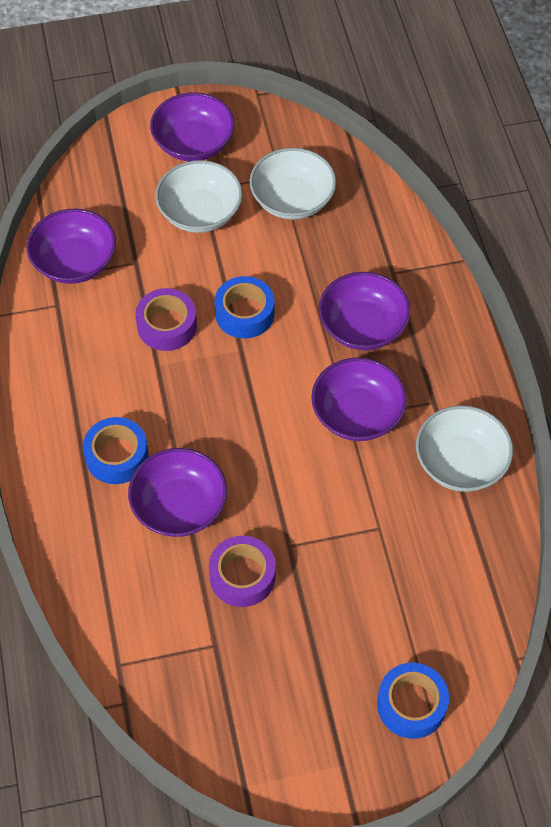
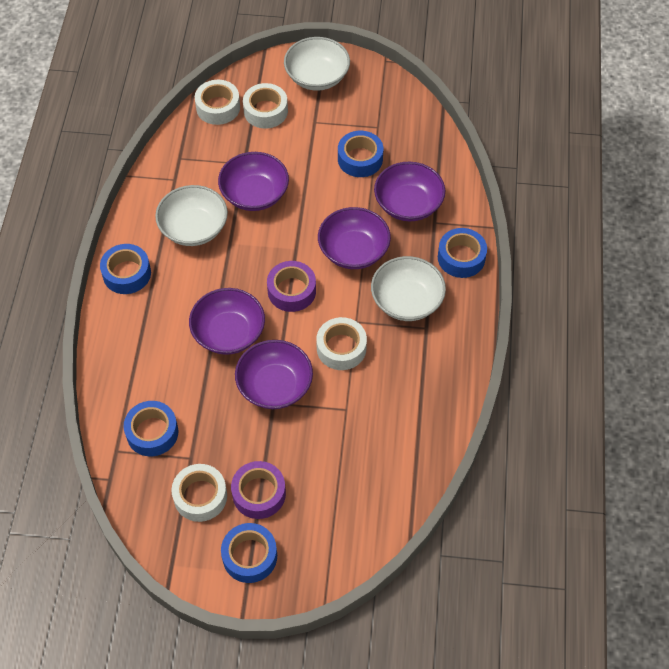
blue tape: [83,417,149,484] [214,276,274,338] [377,663,449,739] = 3 -> [100,244,151,294] [124,401,178,456] [221,523,277,583] [338,131,383,177] [438,228,487,278] = 5
white tape: none = 0 -> [171,464,227,522] [195,80,240,125] [243,83,288,128] [316,317,367,370] = 4

